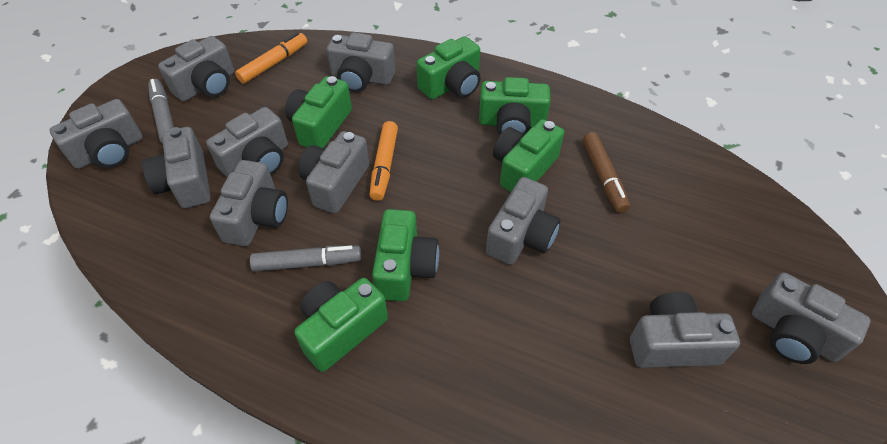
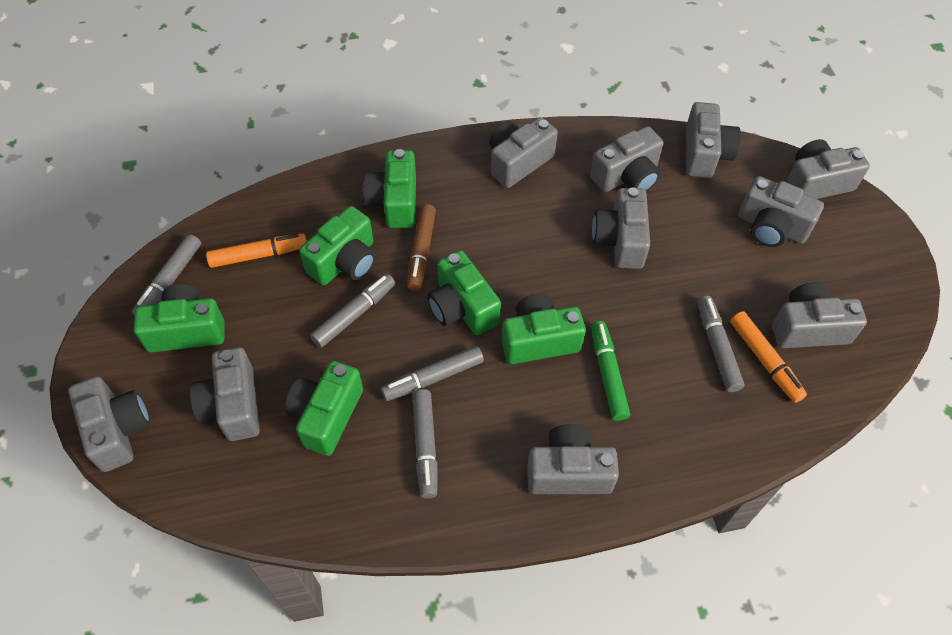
green marker: none = 0 -> [591,321,630,421] = 1
grey marker: [148,79,174,144] [250,246,361,272] = 2 -> [132,234,201,315] [310,274,395,348] [381,346,484,401] [412,389,438,499] [698,296,745,392] = 5

